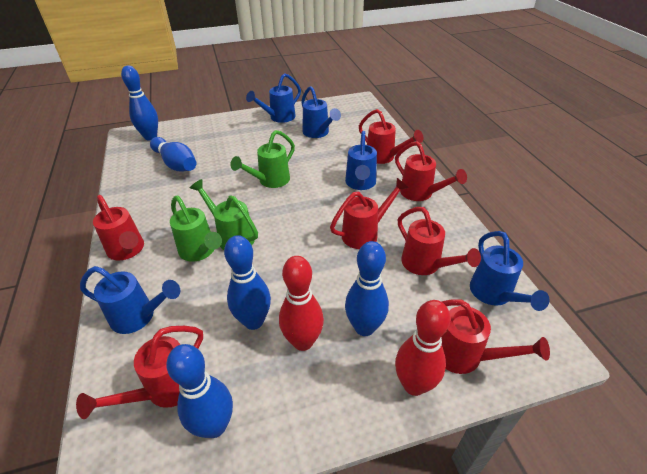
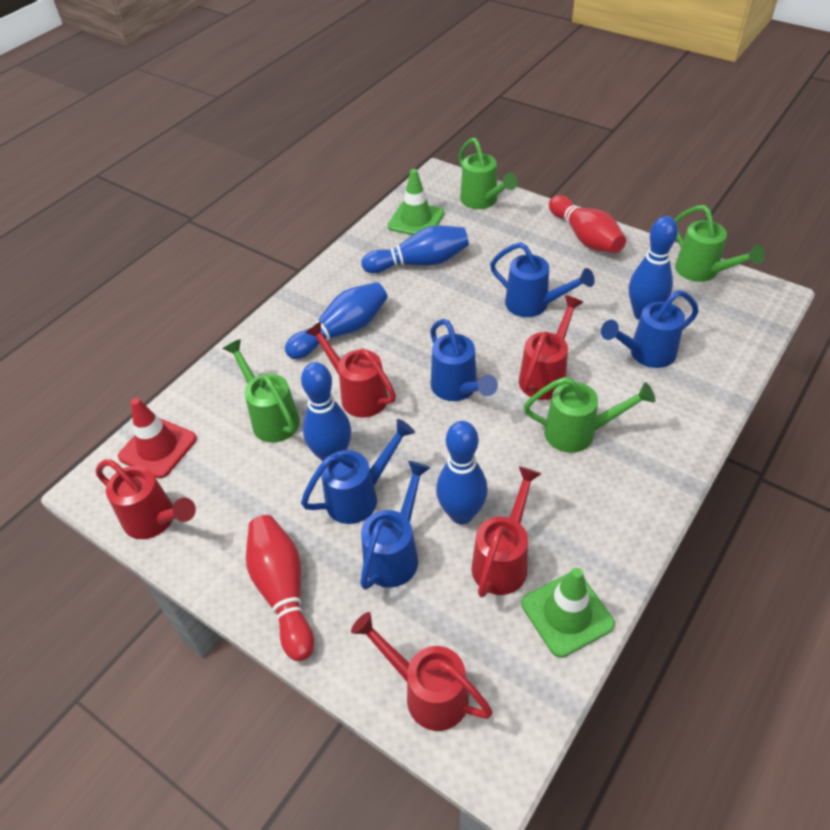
green traffic cone: none = 0 -> [388,169,444,235] [522,568,615,658] = 2
green watering can: [170,196,222,262] [190,179,258,250] [230,130,295,188] = 3 -> [223,339,300,443] [459,138,518,209] [524,377,655,453] [674,205,765,282] = 4
red traffic cone: none = 0 -> [118,398,197,478] = 1
red watering can: [76,326,203,419] [93,195,144,261] [330,178,409,249] [359,109,423,164] [395,141,467,201] [398,207,481,275] [441,299,550,374] = 7 -> [96,459,196,539] [305,321,396,418] [351,612,493,731] [472,466,541,597] [519,295,584,400] = 5

